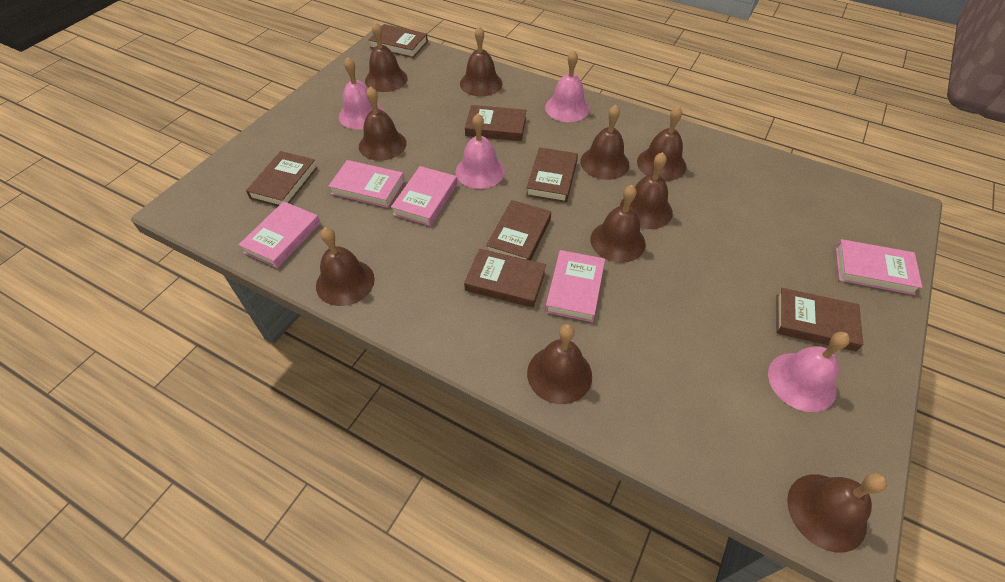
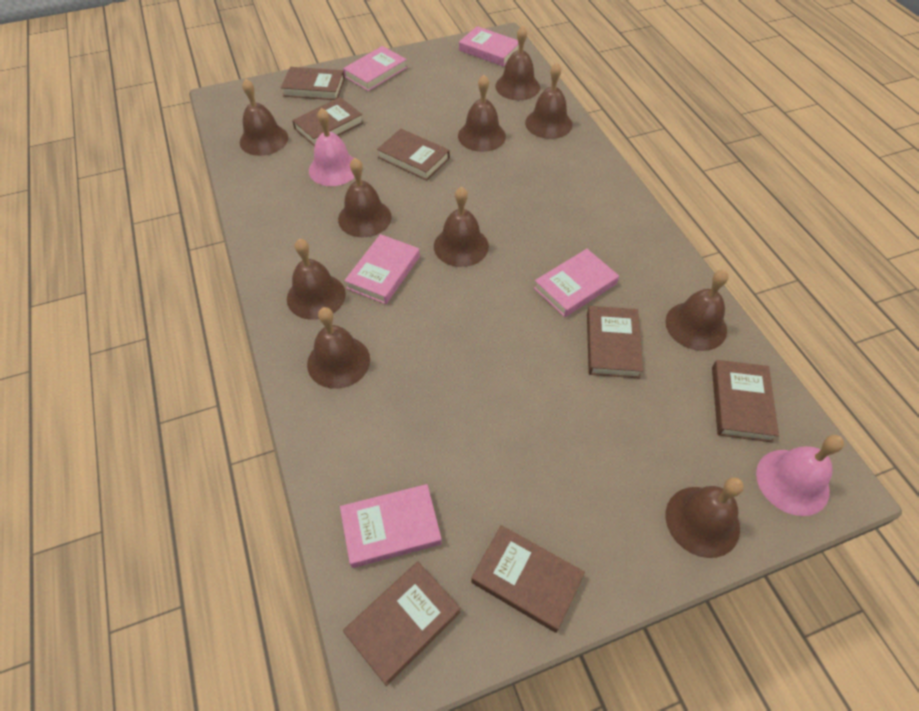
pink bell: [339,57,384,130] [456,113,505,189] [545,50,590,122] [768,332,850,412] = 4 -> [309,108,354,186] [756,435,844,516] = 2

